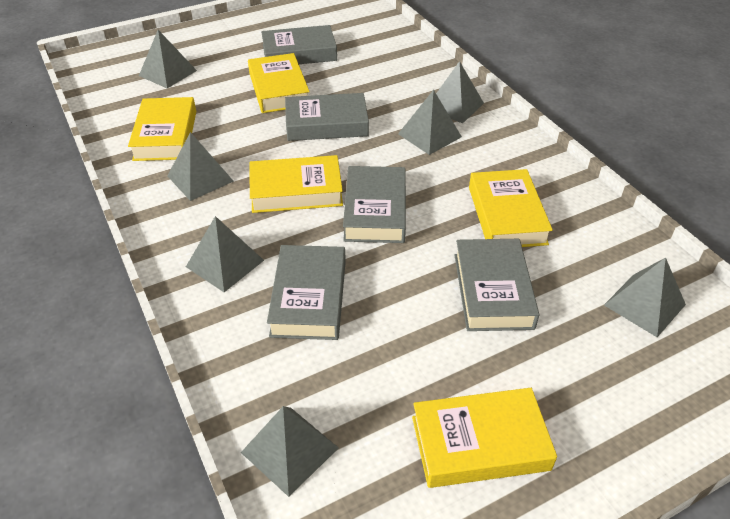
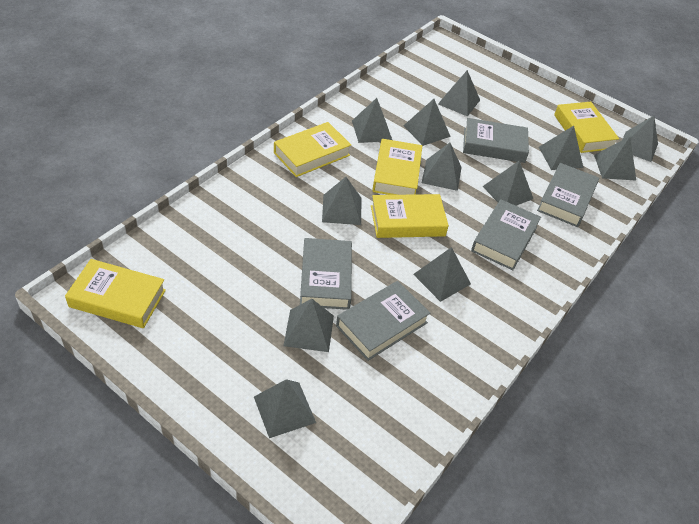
grey pyramid: [139,30,197,89] [167,132,234,201] [186,216,264,292] [241,406,339,497] [398,90,462,155] [436,61,484,123] [604,258,686,337] = 7 -> [254,379,316,438] [283,299,334,352] [322,177,361,225] [352,98,392,143] [403,99,451,146] [413,247,471,302] [422,143,462,191] [438,70,480,117] [482,161,533,206] [539,126,583,170] [594,136,636,180] [622,116,658,162] = 12

